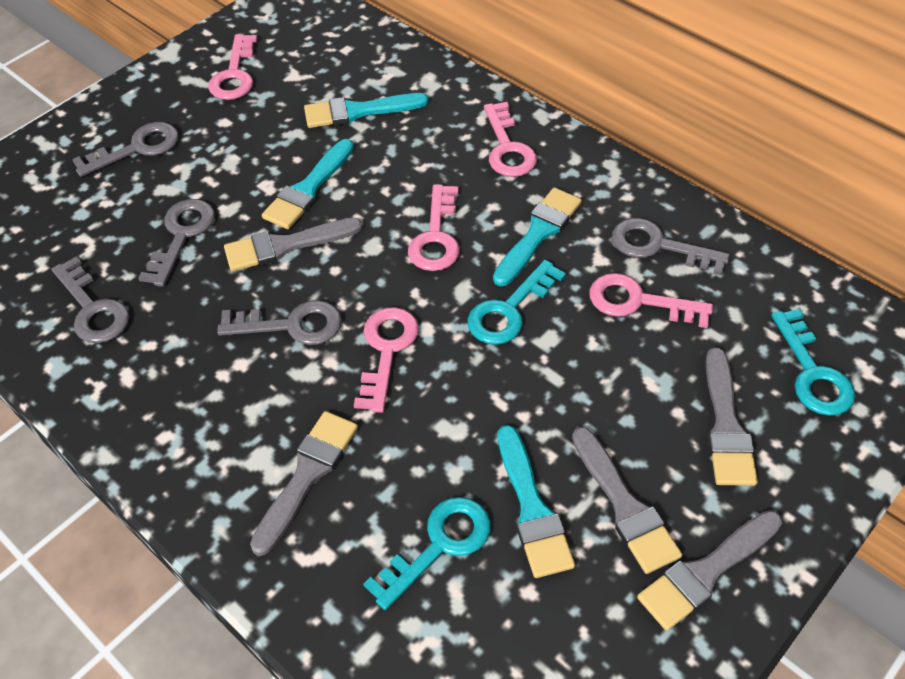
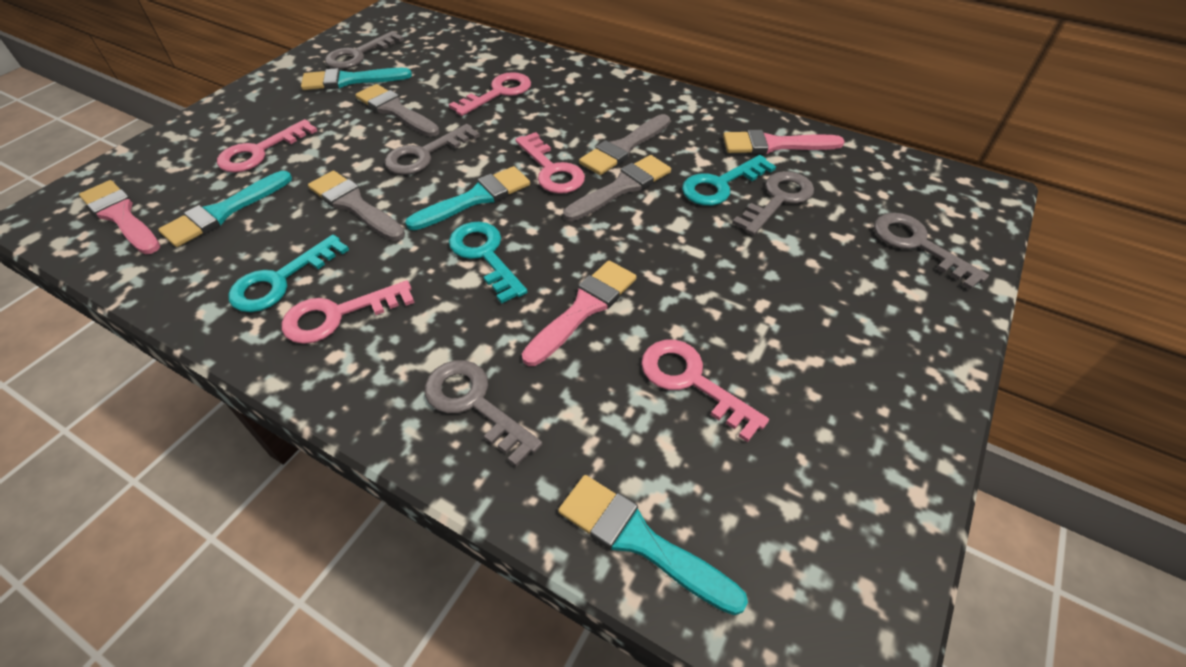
grey brush: [224,218,363,272] [250,411,358,556] [572,427,682,574] [637,510,782,631] [706,348,758,486] = 5 -> [308,170,405,241] [355,84,440,137] [563,155,671,221] [579,114,670,175] = 4
pink brush: none = 0 -> [79,180,160,254] [522,260,636,366] [723,130,845,154] = 3

